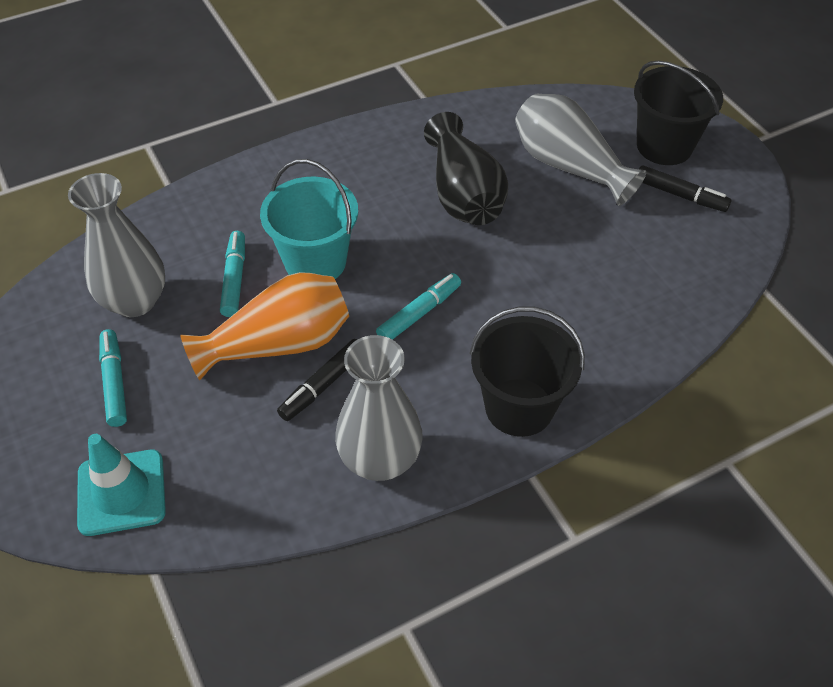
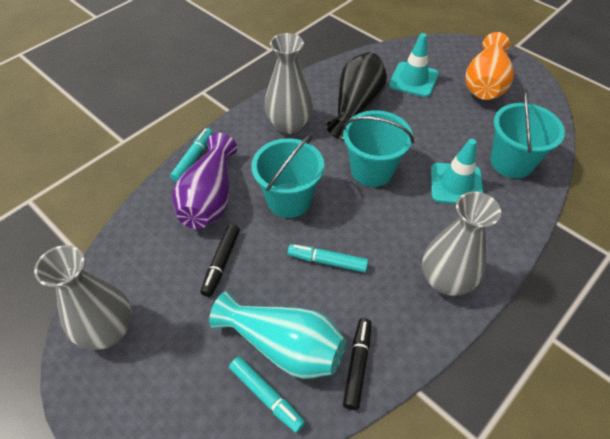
black bucket: [469,306,585,437] [634,60,723,165] = 2 -> none = 0
purple vase: none = 0 -> [172,133,237,229] = 1
turquoise bucket: [260,159,358,279] = 1 -> [251,134,324,218] [342,110,414,187] [490,90,565,178] = 3
turquoise traffic cone: [77,434,166,536] = 1 -> [389,33,439,97] [431,139,483,204] = 2
turquoise vase: none = 0 -> [209,291,346,379] = 1

